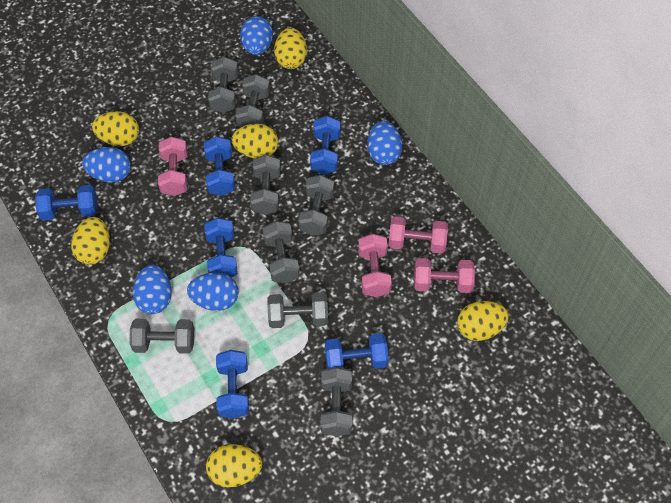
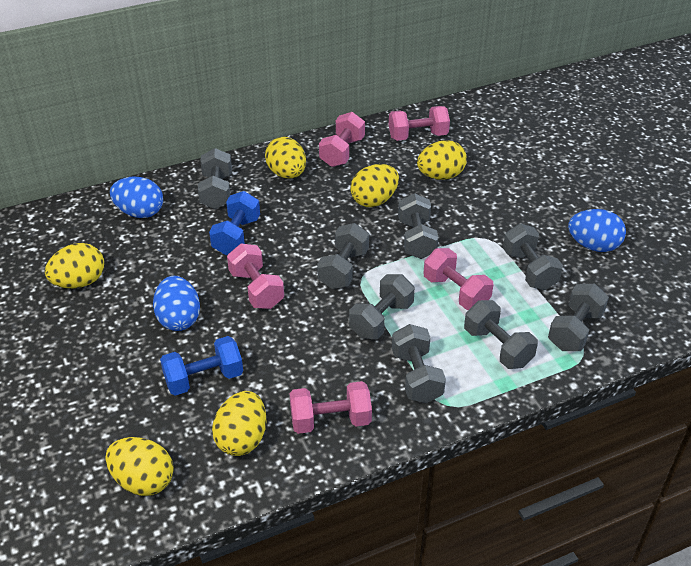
blue dumbbell: [35,185,98,220] [204,136,235,196] [204,218,238,278] [216,350,249,418] [310,116,340,175] [325,333,389,369] = 6 -> [160,336,243,396] [209,191,260,255] = 2
blue egg: [82,147,131,183] [133,265,172,314] [187,272,239,311] [240,16,273,55] [367,121,403,165] = 5 -> [110,176,163,218] [153,276,200,331] [568,209,626,252] = 3
pink dumbbell: [158,136,188,196] [358,234,392,297] [388,217,448,254] [414,258,475,293] = 4 -> [227,244,284,309] [289,381,372,434] [319,112,365,167] [389,106,450,141] [424,248,493,310] = 5

